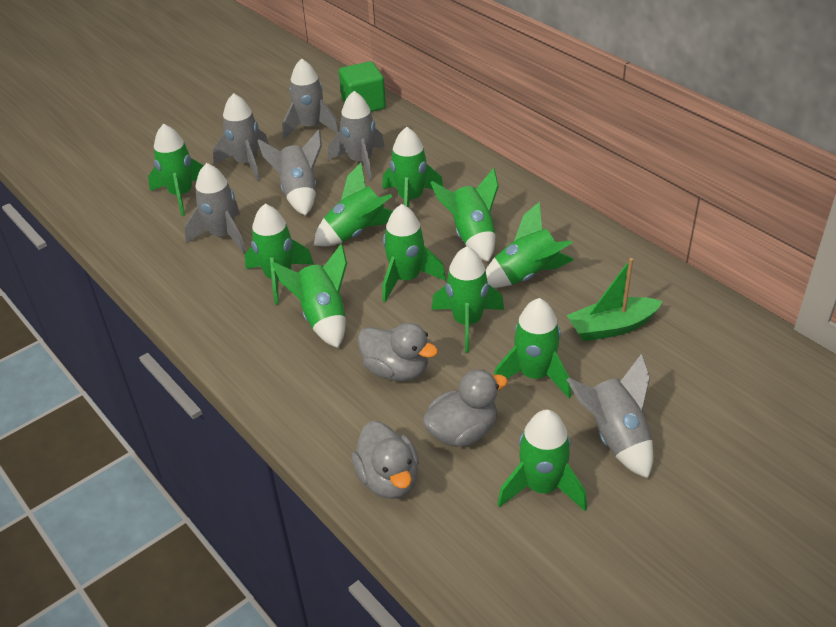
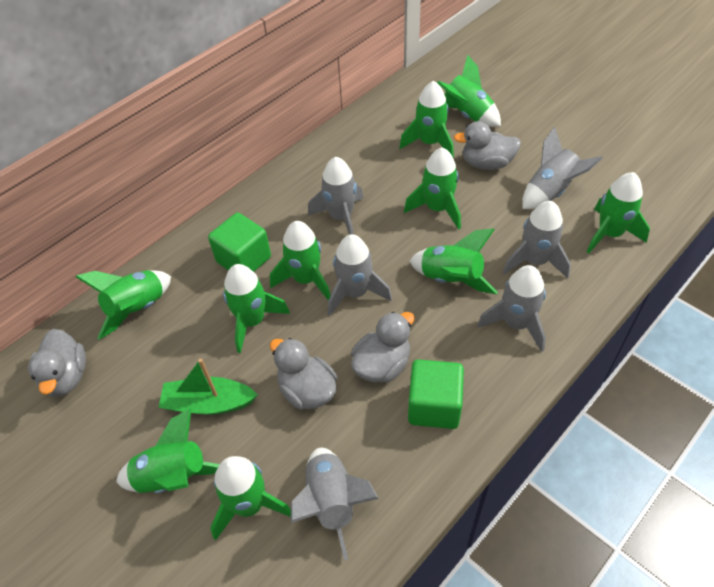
green cube: [339,61,386,112] = 1 -> [208,213,271,272] [408,359,464,429] = 2
green rocket: [148,124,204,216] [245,204,314,305] [272,244,347,348] [314,163,393,246] [382,127,443,208] [382,204,446,302] [430,168,499,262] [432,246,504,352] [486,202,574,288] [494,298,571,398] [498,409,587,511] = 11 -> [75,270,171,340] [116,408,220,493] [210,456,291,541] [223,264,290,353] [270,221,331,300] [399,81,454,158] [404,147,461,229] [410,228,498,294] [437,55,501,127] [587,172,650,253] = 10
grey duck: [352,421,419,499] [358,323,438,381] [422,370,508,447] = 3 -> [28,329,86,397] [270,338,337,410] [351,312,415,383] [454,121,521,170] = 4

